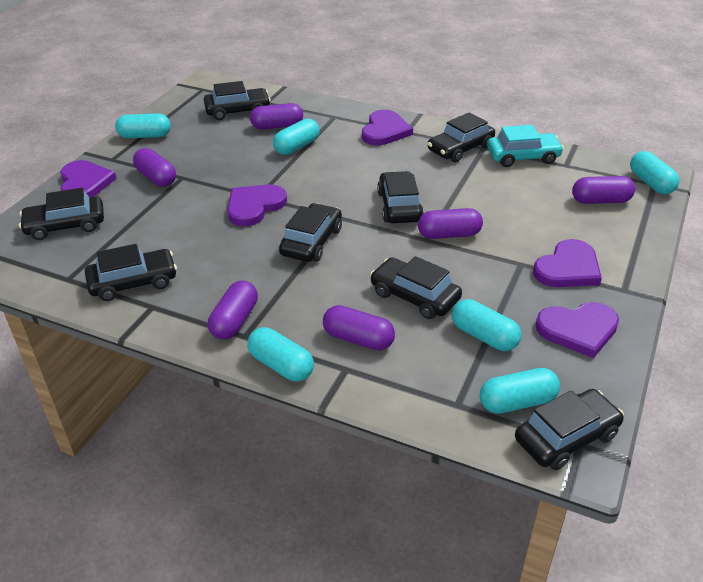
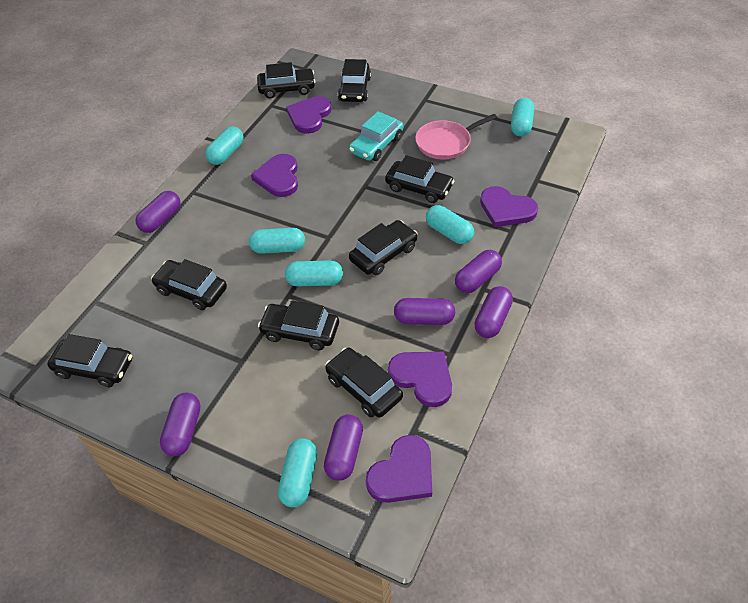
pink pan: none = 0 -> [415,114,497,160] = 1

